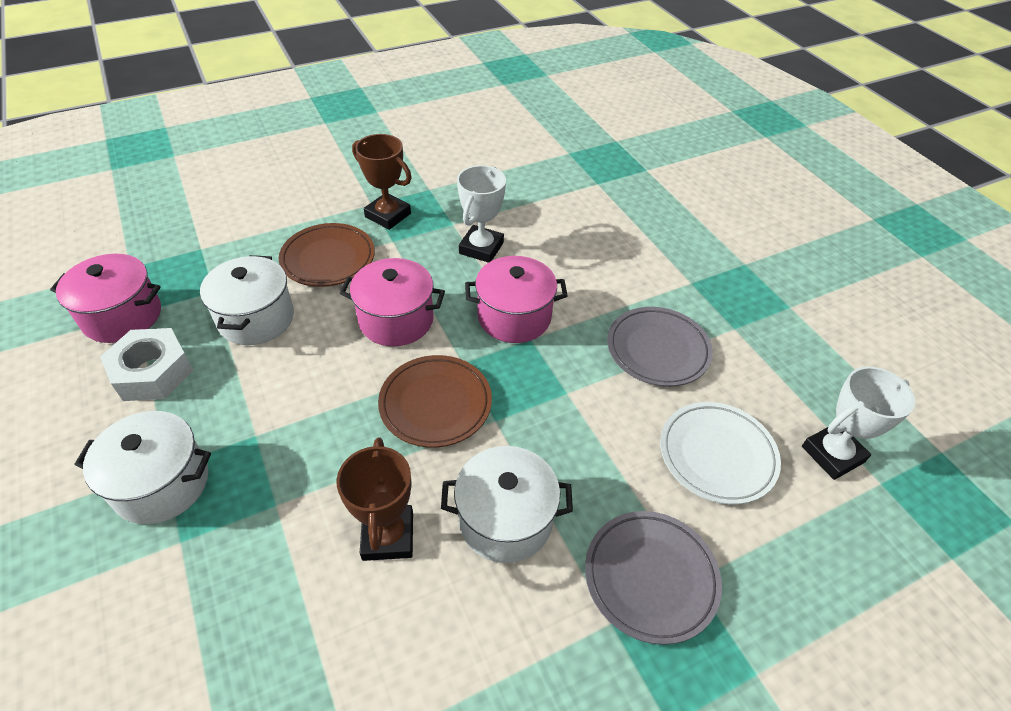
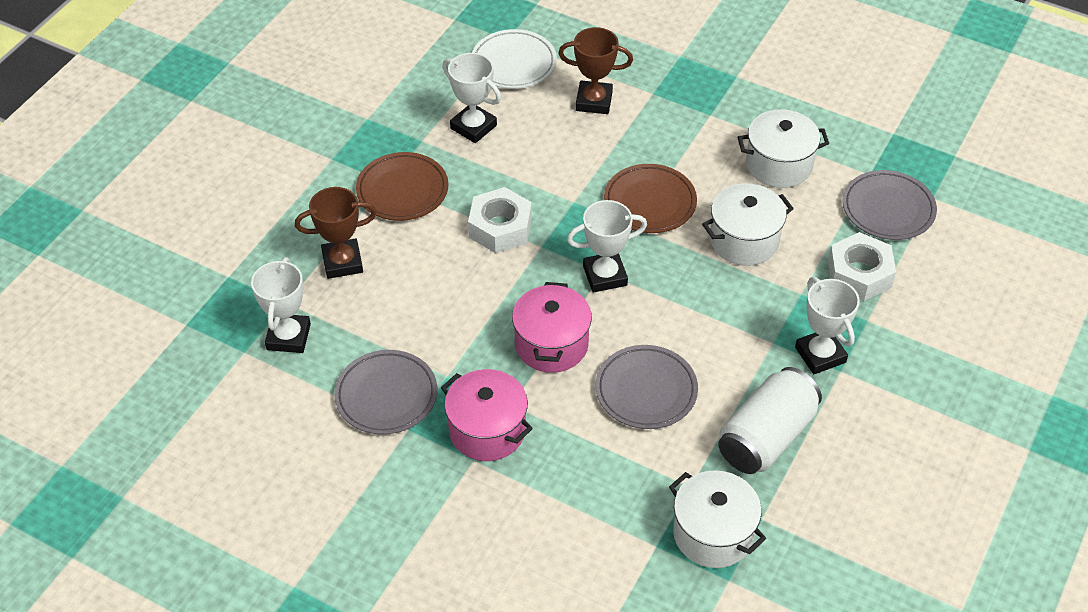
grey plate: [585,511,722,645] [607,307,713,387] = 2 -> [334,350,437,435] [596,345,698,429] [843,170,937,240] = 3
pink pot: [50,254,161,343] [340,258,445,347] [465,256,568,343] = 3 -> [441,369,533,461] [512,282,592,373] = 2
white can: none = 0 -> [718,367,822,474] = 1
white nut: [100,328,194,401] = 1 -> [468,187,532,253] [828,232,896,301] = 2
white trophy: [457,165,506,263] [802,367,915,480] = 2 -> [251,257,311,353] [442,53,501,143] [567,200,647,293] [795,277,860,374] = 4

